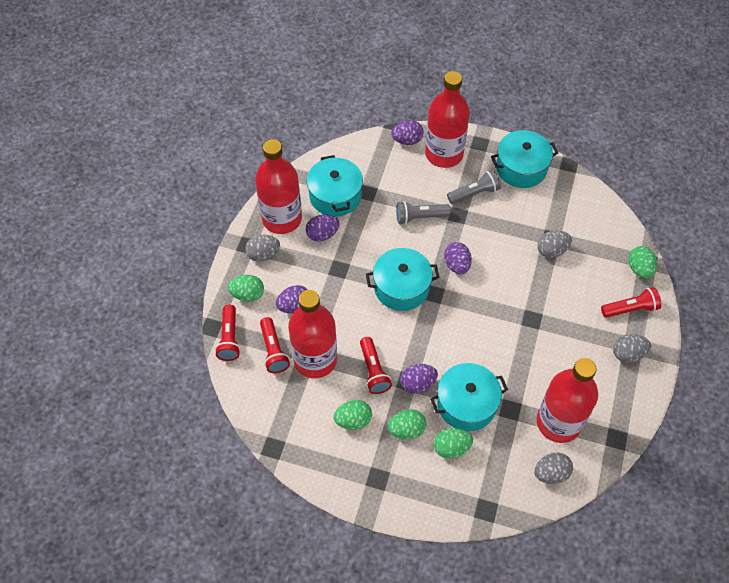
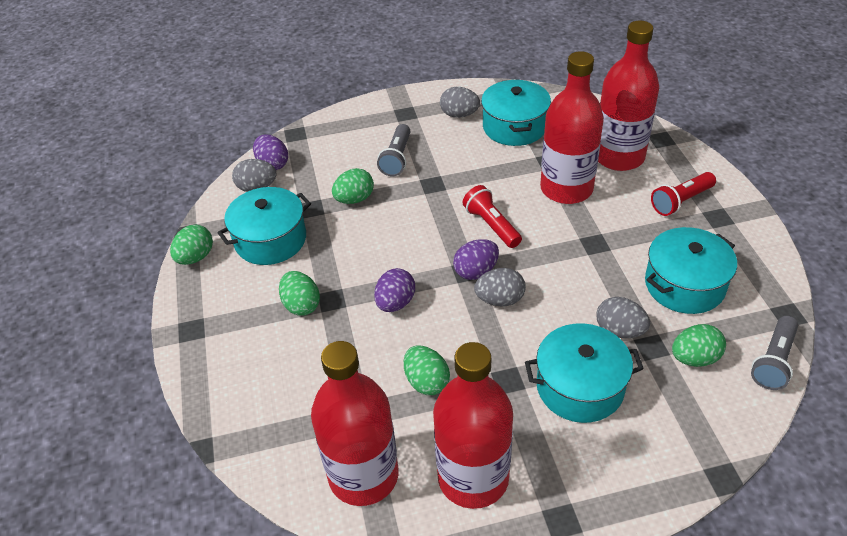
purple egg: [276,285,308,313] [306,214,340,242] [391,120,424,145] [400,364,438,394] [444,242,472,274] = 5 -> [253,134,288,170] [374,268,415,312] [453,239,499,280] = 3
red flashlight: [215,305,241,361] [260,317,290,373] [360,337,392,394] [601,287,661,318] = 4 -> [463,185,522,248] [651,172,716,216] = 2

